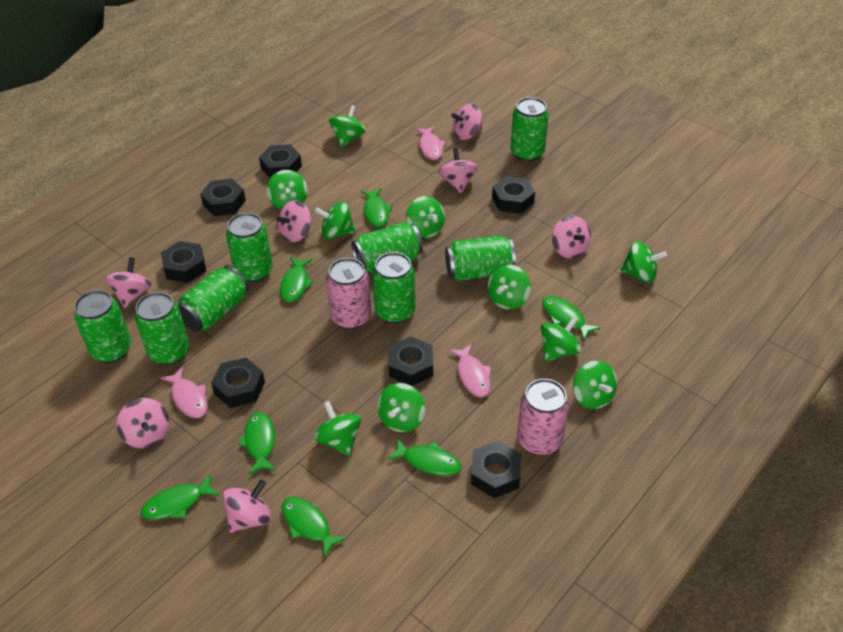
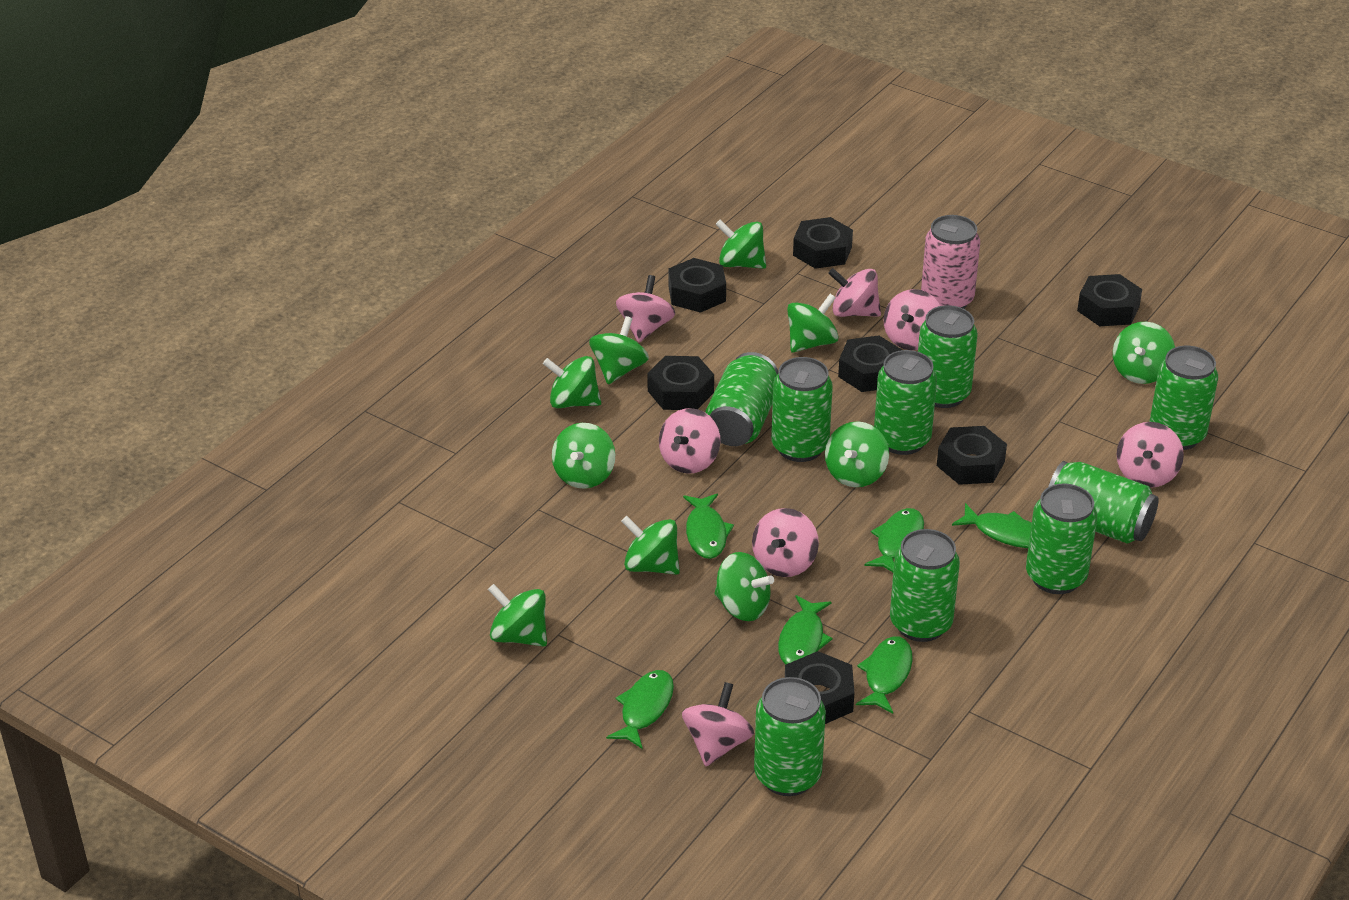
green can: [74,290,131,363] [135,292,189,365] [178,265,249,332] [226,213,273,283] [351,222,423,272] [372,252,415,324] [445,236,516,281] [510,97,549,162] = 8 -> [705,352,779,446] [754,677,826,796] [771,357,833,462] [874,350,937,455] [890,529,960,642] [918,305,978,408] [1026,483,1097,594] [1048,461,1159,543] [1149,346,1218,450] = 9
green fish: [141,474,219,520] [238,412,276,474] [280,257,314,302] [281,497,347,557] [361,188,393,227] [387,438,461,476] [542,296,600,340] = 7 -> [606,670,674,749] [683,494,734,559] [778,595,833,664] [856,637,913,714] [864,508,924,572] [952,503,1032,548] = 6
pink can: [326,258,371,330] [517,379,569,456] = 2 -> [921,215,980,309] = 1
pink fish: [160,367,207,418] [416,126,446,160] [449,344,491,397] = 3 -> none = 0

